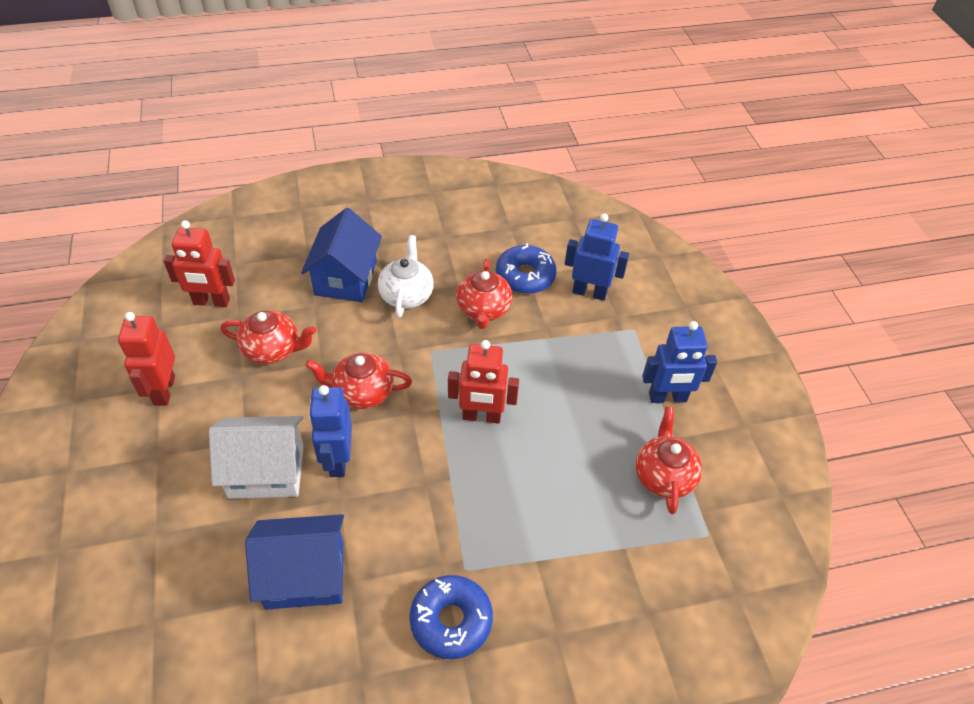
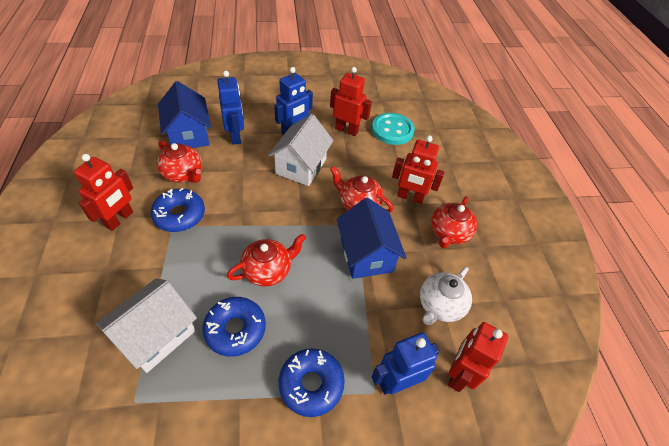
blue donut: [409,575,493,659] [496,243,557,294] = 2 -> [150,188,205,232] [202,297,266,357] [278,348,345,417] = 3
red robot: [118,312,175,406] [163,220,235,307] [448,340,519,424] = 3 -> [74,154,133,231] [330,67,372,136] [392,135,445,204] [448,322,508,392] = 4
turquoise button: none = 0 -> [372,113,415,145] = 1
white house: [208,416,304,499] = 1 -> [96,278,197,373] [268,114,334,186] = 2

